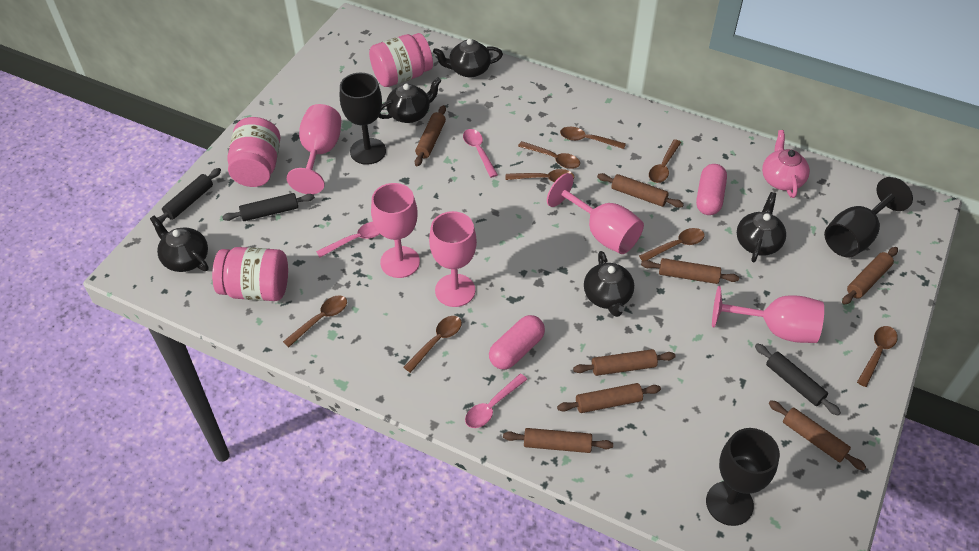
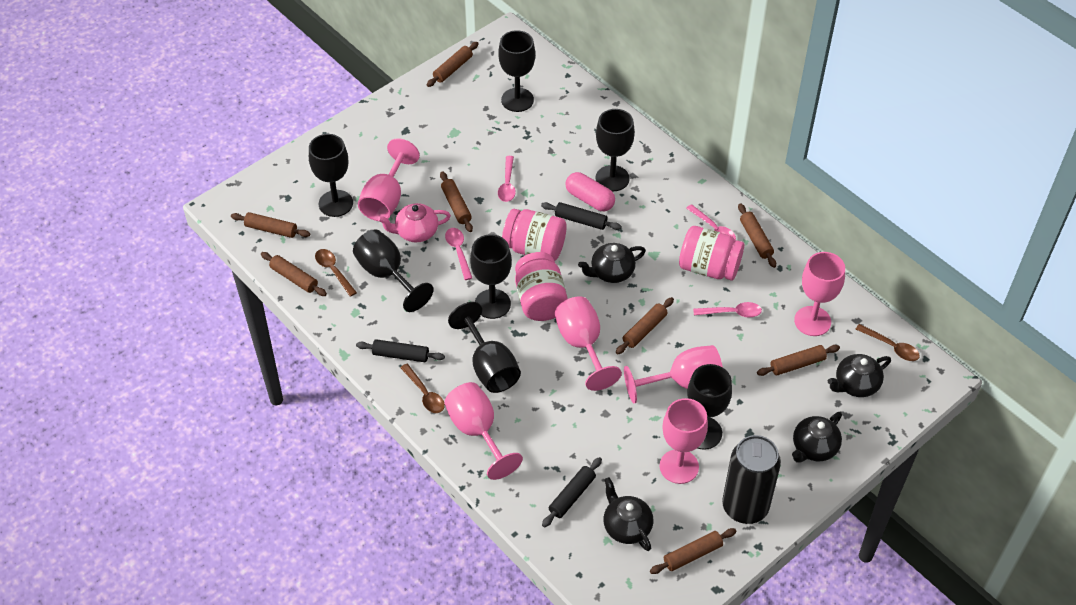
black can: none = 0 -> [722,435,781,524] = 1
black goblet: [340,73,386,165] [706,428,780,526] [824,177,913,258] = 3 -> [309,134,353,217] [353,229,434,312] [448,302,521,393] [470,234,512,319] [498,30,535,112] [596,109,635,192] [687,364,732,450] = 7
black teapot: [150,216,209,272] [378,78,441,123] [433,39,503,78] [584,251,634,317] [737,192,786,262] = 5 -> [578,243,646,283] [603,477,653,551] [792,412,842,463] [828,354,891,397] = 4
brown spoon: [283,295,347,347] [403,316,462,373] [506,169,575,182] [518,141,580,169] [560,127,626,149] [639,228,705,261] [649,139,681,183] [857,326,898,387] = 8 -> [315,249,357,297] [400,364,445,413] [856,324,920,361] = 3
pink capsule: [489,315,545,370] [696,164,727,215] = 2 -> [565,172,615,211] = 1
pink goblet: [287,104,341,194] [371,183,420,278] [429,211,477,307] [547,173,644,254] [712,286,824,343] = 5 -> [358,138,420,221] [444,382,523,480] [555,296,622,391] [624,345,723,403] [660,398,708,484] [794,252,845,336] = 6
pink spoon: [316,222,380,257] [463,129,498,178] [465,374,528,428] = 3 -> [445,228,472,280] [498,156,516,202] [686,204,736,241] [693,302,762,317] = 4

